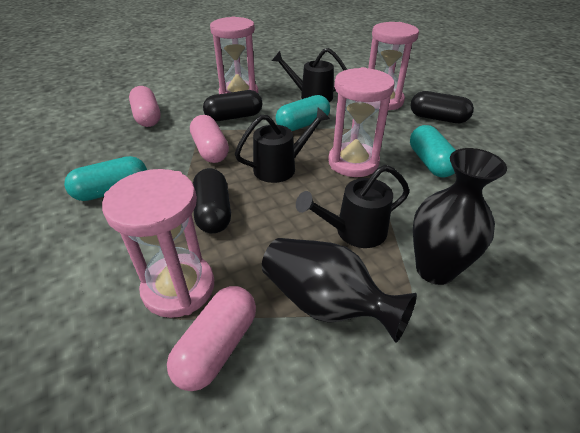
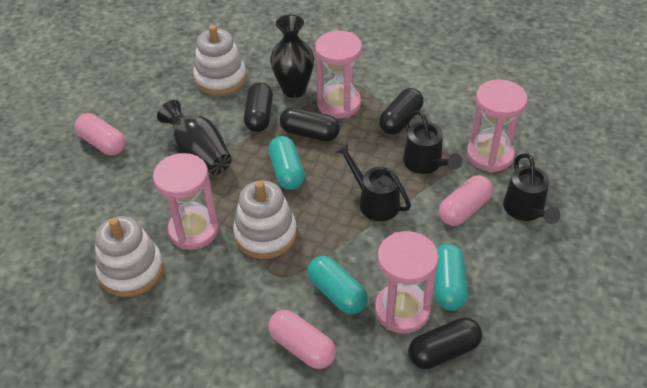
black capsule: [193,168,231,233] [203,90,262,121] [411,91,474,123] = 3 -> [244,82,273,132] [280,107,340,141] [379,88,424,135] [408,317,482,369] = 4
white stacking toy: none = 0 -> [95,216,164,297] [193,25,246,95] [233,181,297,259] = 3

